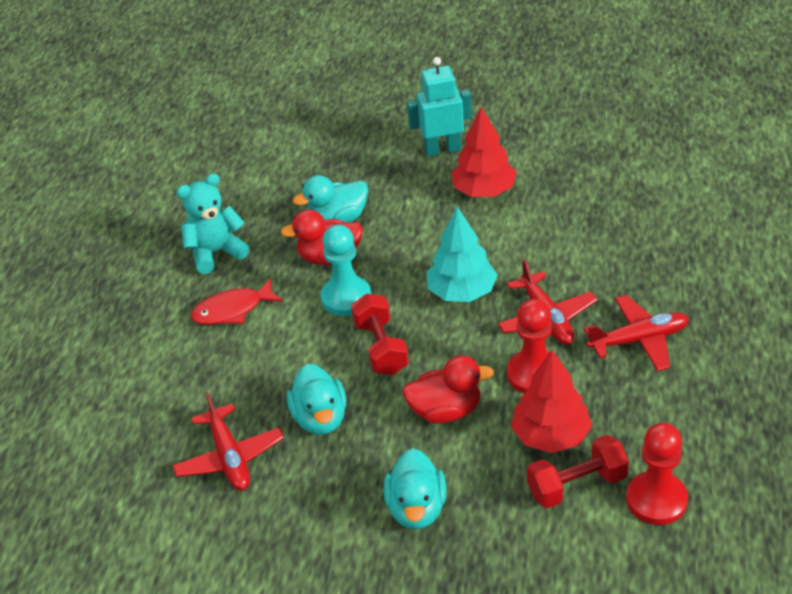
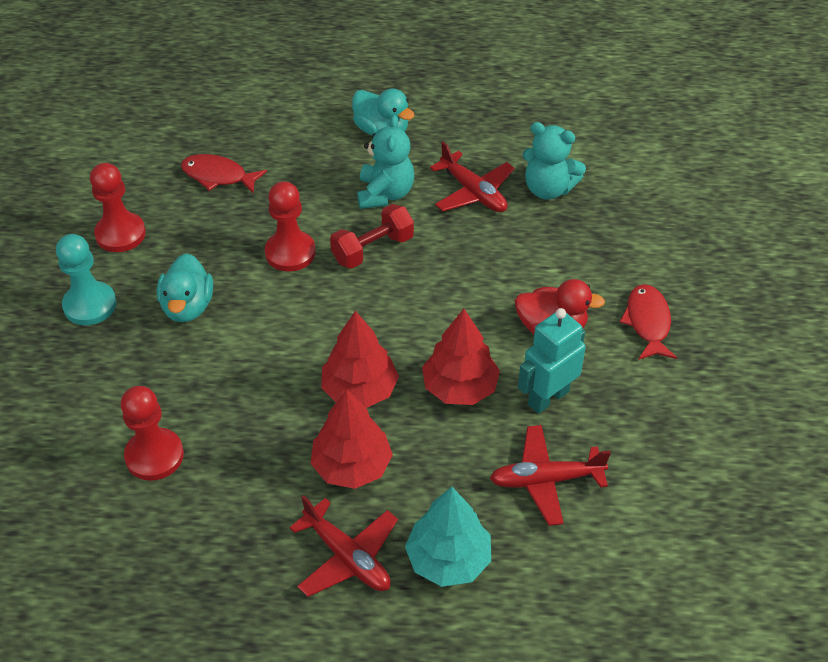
red duck: [281,209,363,265] [402,355,494,423] = 2 -> [515,279,605,334] = 1
red dumbbell: [351,294,409,375] [527,435,629,508] = 2 -> [330,204,414,269] = 1
red fish: [191,278,283,325] = 1 -> [181,154,267,194] [620,284,677,360] = 2
red pawn: [507,299,552,393] [626,423,688,525] = 2 -> [90,163,146,252] [121,386,184,481] [265,181,316,272] = 3
red tree: [451,107,517,197] [511,350,592,453] = 2 -> [310,389,393,489] [321,311,399,408] [422,309,500,405] = 3
turquoise duck: [287,364,347,435] [293,175,368,222] [384,448,446,529] = 3 -> [157,253,213,322] [352,88,415,136] = 2
turquoise teddy bear: [176,174,250,274] = 1 -> [357,115,414,209] [523,122,586,200] = 2

